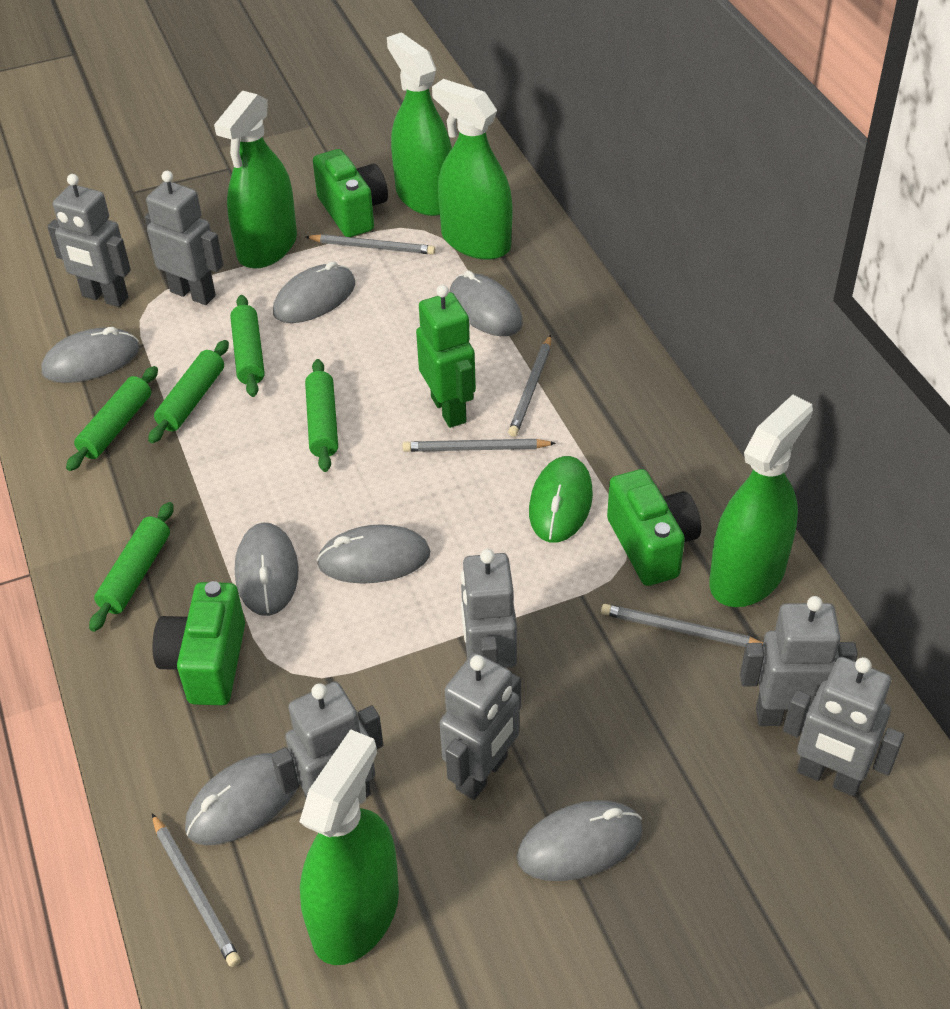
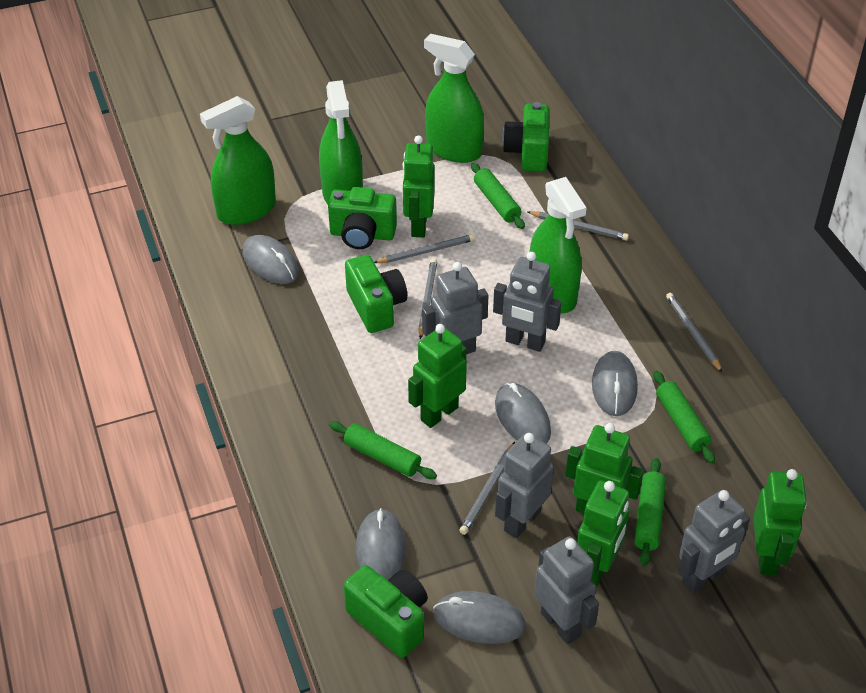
green camera: [152,581,245,705] [313,149,388,237] [607,469,701,586] = 3 -> [328,187,397,249] [343,565,427,658] [345,255,407,333] [502,102,549,172] = 4
green mouse: [529,456,593,543] = 1 -> none = 0
green robot: [416,285,476,428] = 1 -> [402,135,435,237] [408,324,467,428] [565,423,644,514] [577,481,629,587] [753,469,807,575] = 5
green rolling pin: [66,366,158,471] [89,502,174,632] [148,340,229,443] [230,295,265,397] [305,359,338,472] = 5 -> [329,421,437,479] [471,163,525,229] [634,458,666,566] [653,371,715,463] = 4
green spray bottle: [214,90,297,269] [299,729,399,965] [387,32,452,216] [432,79,512,260] [709,395,813,607] = 5 -> [200,96,276,225] [319,80,363,204] [424,34,484,163] [529,177,586,313] = 4
grey mouse: [42,327,140,383] [185,753,299,845] [235,523,299,616] [273,261,355,323] [316,524,430,584] [449,270,523,336] [517,800,643,881] = 7 -> [243,235,299,284] [355,508,406,580] [433,591,526,644] [495,383,551,444] [592,351,638,416] = 5
grey robot: [47,174,131,307] [145,171,223,305] [271,682,383,799] [440,653,521,800] [461,549,517,668] [740,596,858,726] [783,657,904,796] = 7 -> [422,262,489,354] [493,252,562,352] [495,433,554,538] [534,536,599,644] [679,490,750,593] = 5

